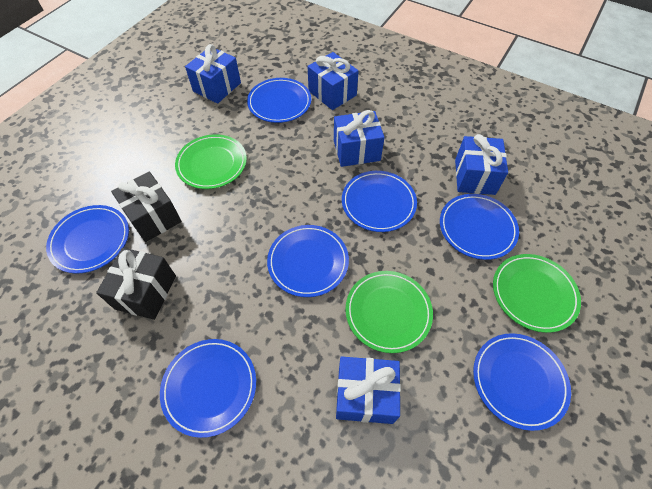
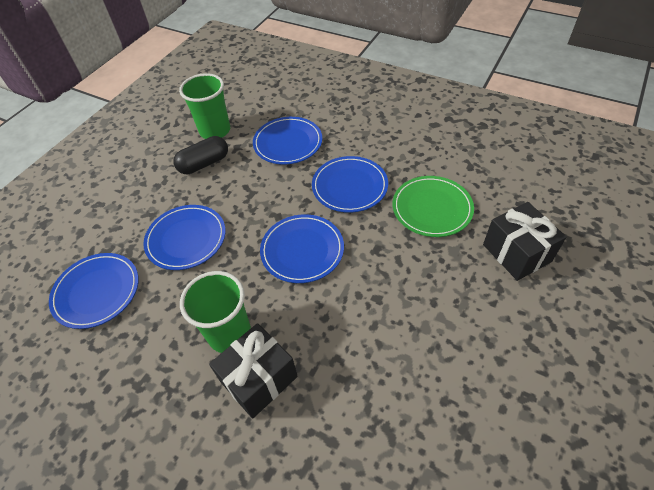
black capsule: none = 0 -> [173,136,228,174] = 1
blue gift: [185,44,241,104] [307,52,359,110] [334,110,385,167] [336,357,401,424] [455,134,508,195] = 5 -> none = 0
blue plate: [46,205,129,273] [160,339,256,438] [247,78,311,123] [267,225,349,297] [342,171,417,232] [440,194,519,260] [473,333,571,431] = 7 -> [49,253,139,329] [143,205,226,270] [253,117,322,165] [260,214,344,283] [312,156,388,213] = 5
green cup: none = 0 -> [179,73,230,139] [180,271,251,353] = 2
green plate: [175,134,247,189] [345,271,433,353] [493,254,581,333] = 3 -> [393,176,474,237] = 1

